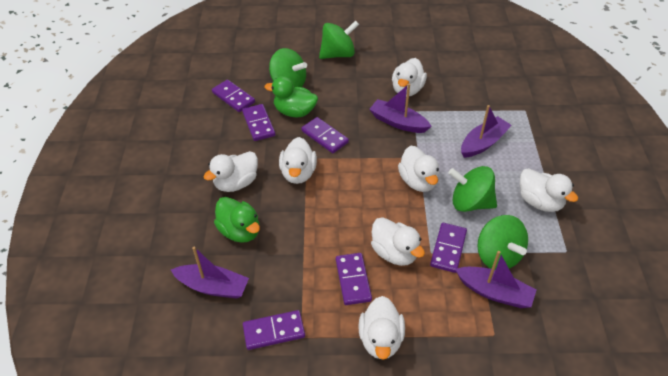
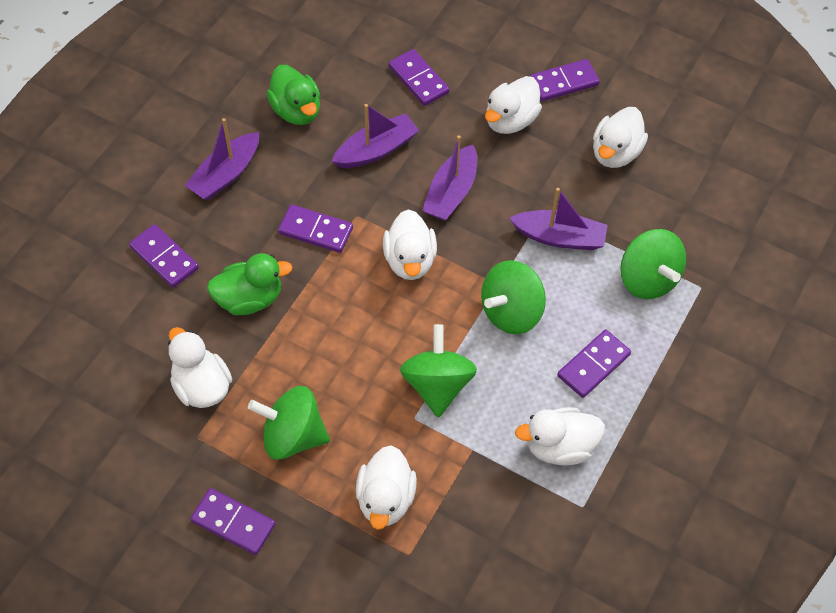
white duck: [203,151,258,192] [279,137,317,184] [358,296,405,359] [371,217,425,266] [392,58,427,96] [398,146,439,192] [520,168,578,212] = 7 -> [168,327,232,408] [356,445,417,530] [383,209,437,280] [485,76,542,134] [515,407,605,466] [593,107,648,168] = 6

